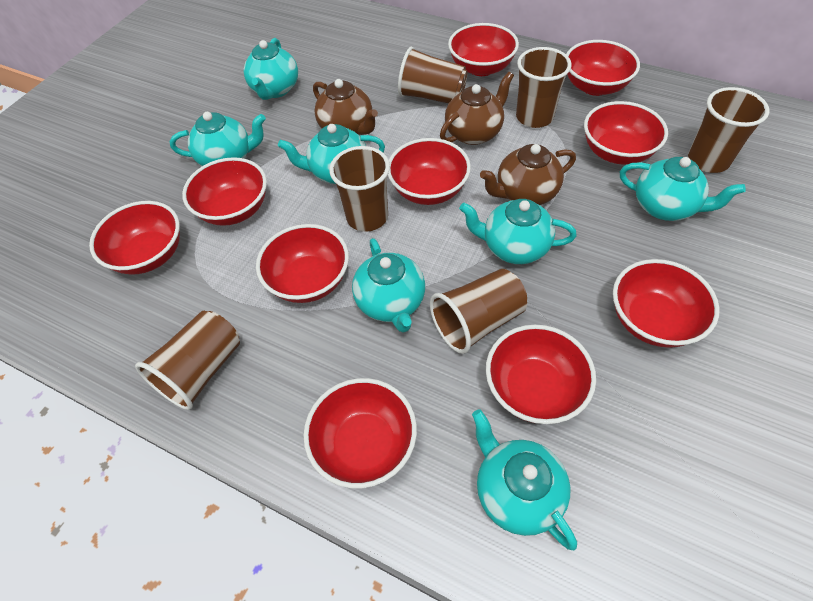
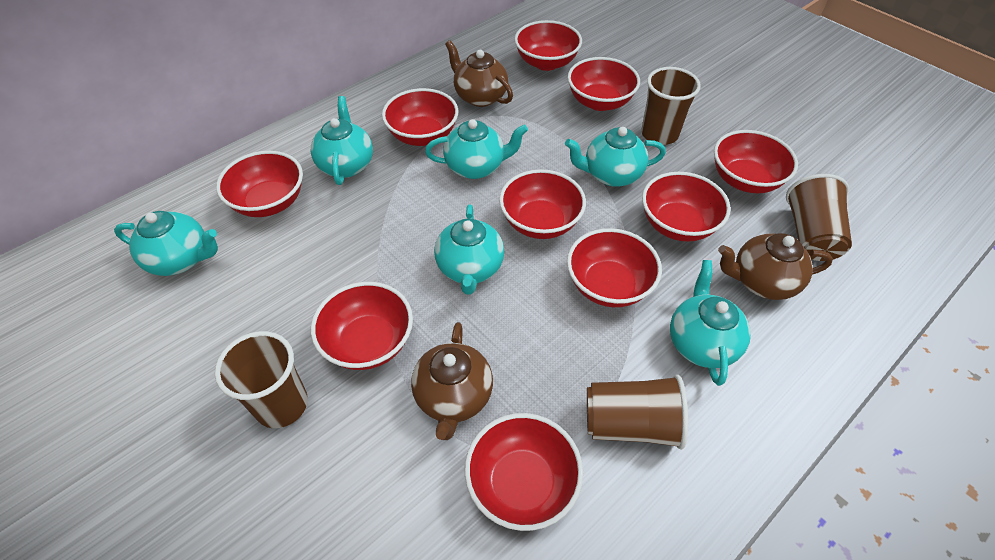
brown cup: [135,311,240,410] [329,146,390,232] [398,47,468,104] [430,269,527,354] [516,47,571,128] [688,87,769,173] = 6 -> [215,331,308,428] [587,375,688,450] [641,67,701,145] [786,174,852,261] = 4
turquoise teapot: [170,112,266,166] [244,38,298,100] [278,124,385,184] [352,238,425,333] [459,199,577,264] [472,409,577,550] [620,157,746,221] = 7 -> [114,211,218,276] [311,96,373,185] [425,119,528,179] [434,205,504,295] [565,127,666,187] [670,260,751,386] = 6

